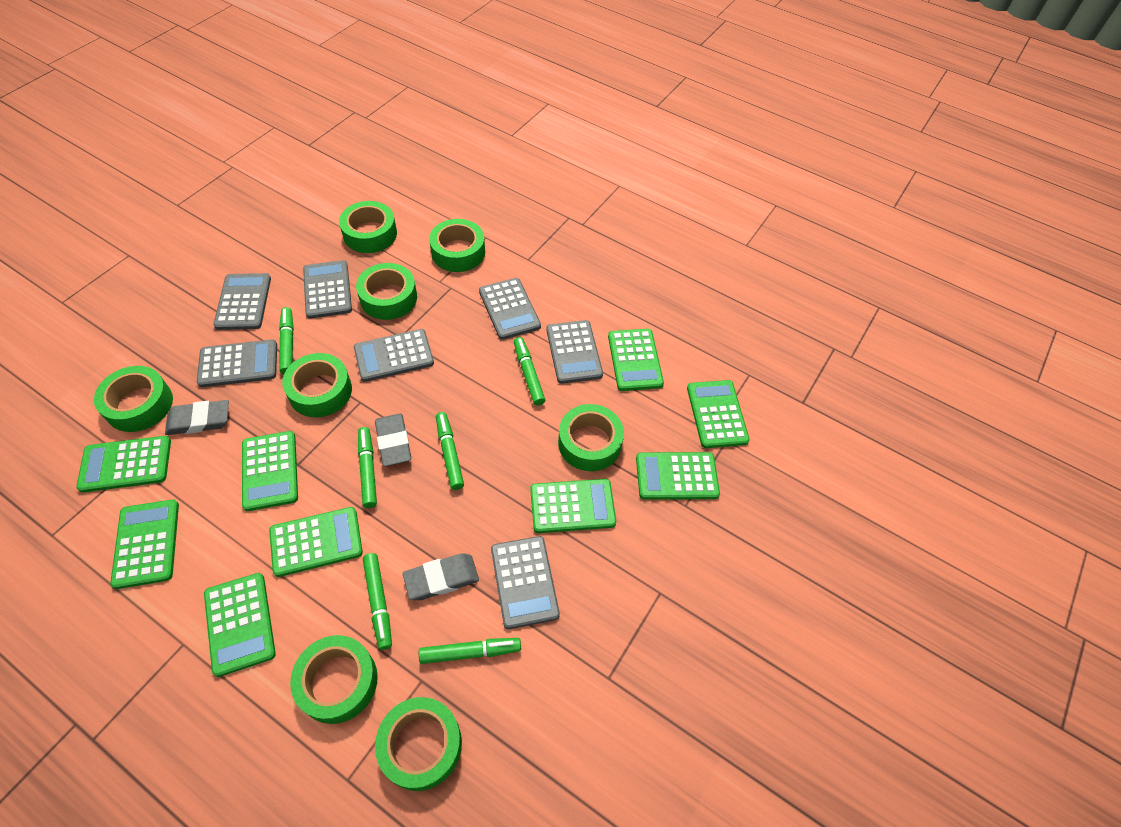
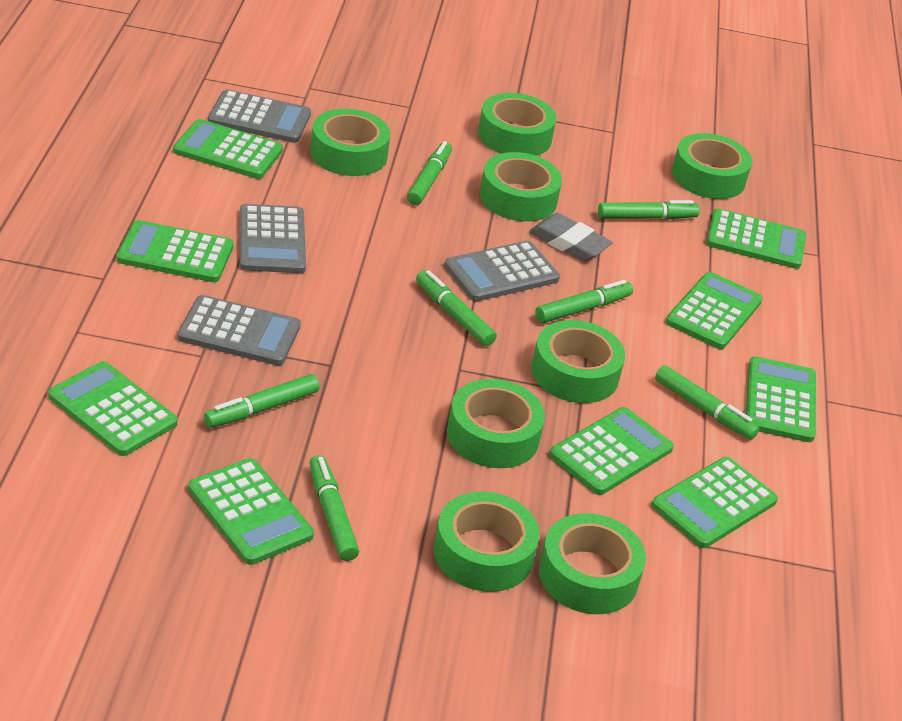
green marker: [279,307,294,374] [358,427,377,508] [363,553,392,650] [419,638,521,664] [436,412,464,490] [514,337,545,406] = 6 -> [204,374,320,428] [309,455,359,561] [407,141,452,205] [416,270,497,346] [535,280,633,323] [598,200,700,220] [655,365,759,440] = 7
grey calculator: [197,339,277,387] [213,273,271,330] [303,260,352,319] [354,329,434,382] [479,278,541,340] [491,536,560,629] [546,320,603,384] = 7 -> [177,295,301,366] [208,90,311,143] [239,204,306,273] [445,241,560,301] = 4
grey eraser: [165,400,229,435] [375,414,411,466] [403,553,479,600] = 3 -> [529,213,613,261] = 1

